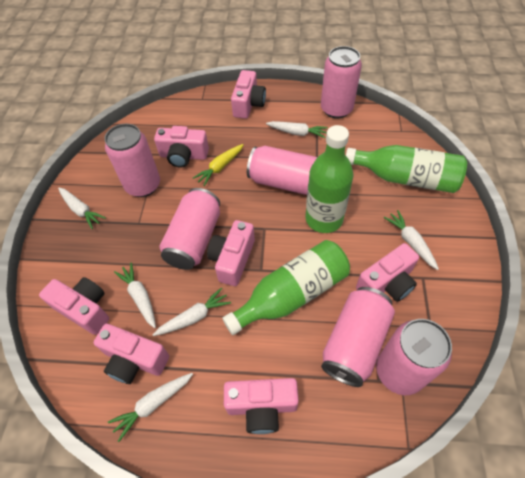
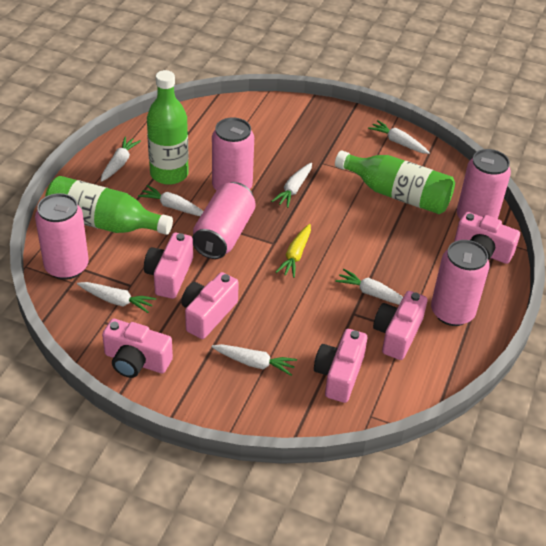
pink camera: [39,277,109,335] [93,324,169,384] [154,126,209,168] [207,220,255,286] [224,378,299,434] [231,70,266,119] [356,243,419,302] = 7 -> [102,319,173,378] [144,233,193,299] [181,272,239,339] [314,329,367,403] [373,291,427,360] [454,212,520,264] = 6
pink can: [105,124,160,197] [159,188,220,270] [247,146,318,195] [321,46,362,119] [321,287,395,387] [376,319,452,395] = 6 -> [35,193,89,280] [192,182,256,259] [212,118,254,191] [431,240,490,326] [457,149,511,219] = 5
white carrot: [58,188,106,229] [108,373,193,442] [114,262,156,328] [153,287,231,336] [266,121,328,138] [384,210,439,270] = 6 -> [77,282,156,313] [101,136,141,182] [138,185,204,216] [212,344,297,376] [271,163,312,208] [335,269,403,305] [368,120,430,154] = 7

